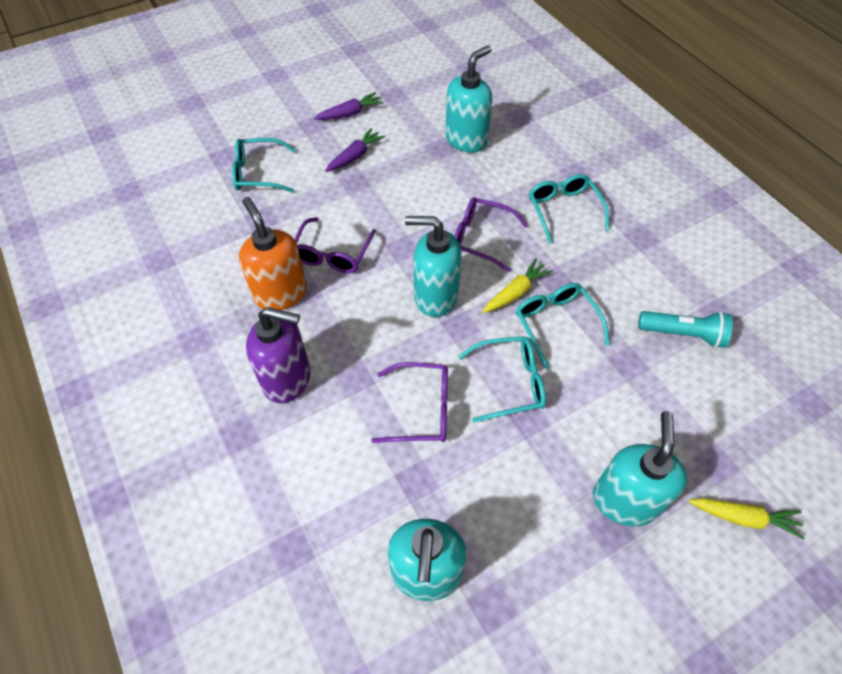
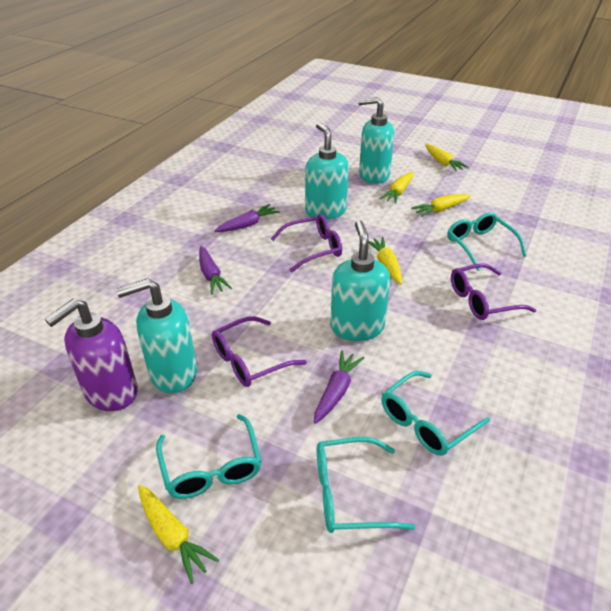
orange soap dispenser: [239,197,307,310] = 1 -> none = 0
purple carrot: [314,92,383,120] [325,128,386,172] = 2 -> [199,246,232,294] [214,204,280,232] [314,350,364,424] = 3
turquoise flashlight: [638,311,733,348] = 1 -> none = 0
yellow carrot: [483,258,553,313] [688,498,805,540] = 2 -> [138,485,219,584] [369,237,402,285] [379,172,413,203] [411,194,471,217] [425,144,469,172] = 5

